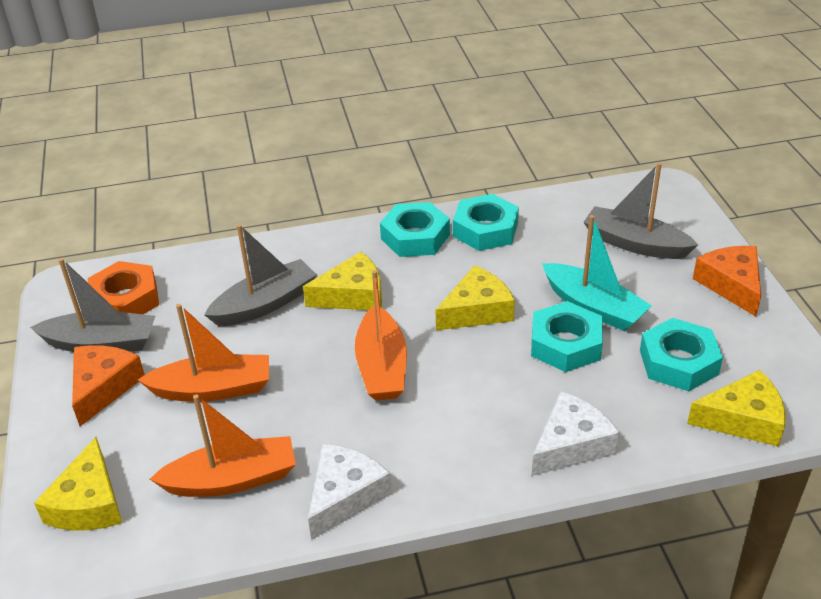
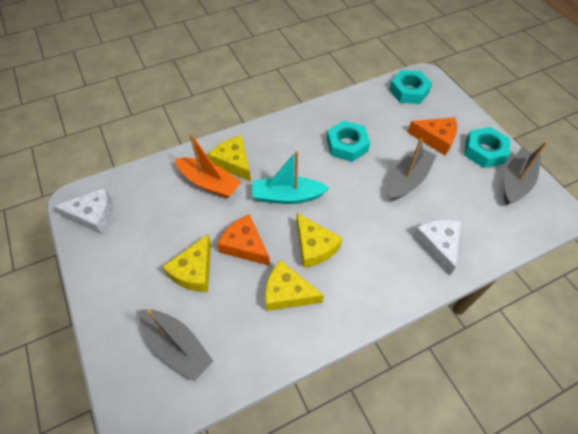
orange boat: [138,304,269,402] [150,394,296,497] [355,270,407,401] = 3 -> [175,133,241,198] = 1
orange nut: [88,261,159,314] = 1 -> none = 0
turquoise nut: [380,202,450,257] [453,194,519,251] [531,301,603,372] [640,318,723,391] = 4 -> [327,121,370,162] [389,70,433,104] [464,127,510,168] = 3

